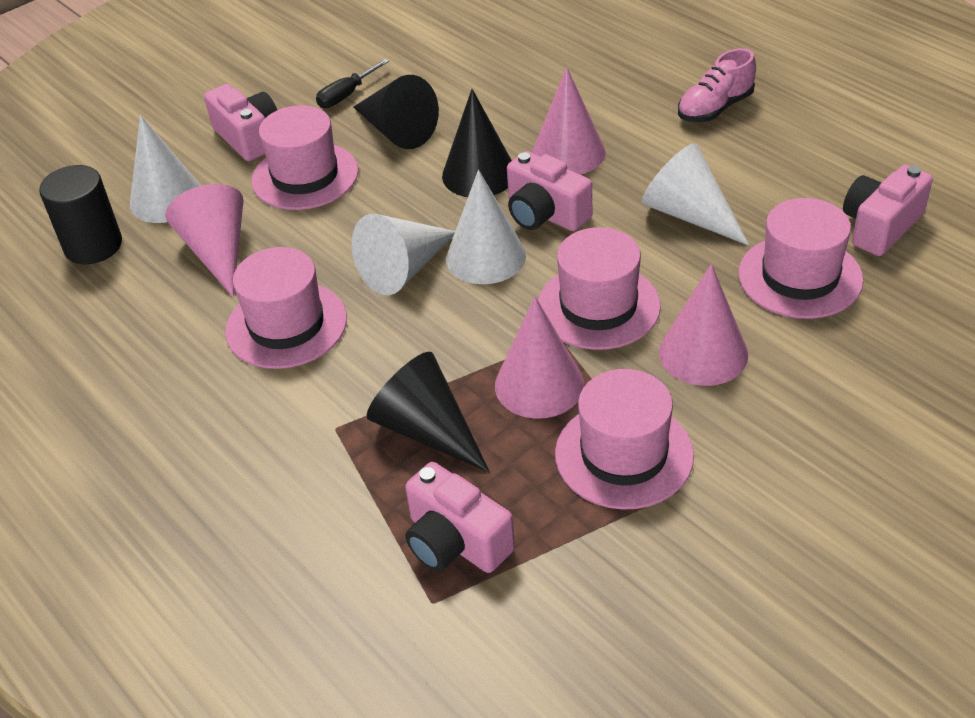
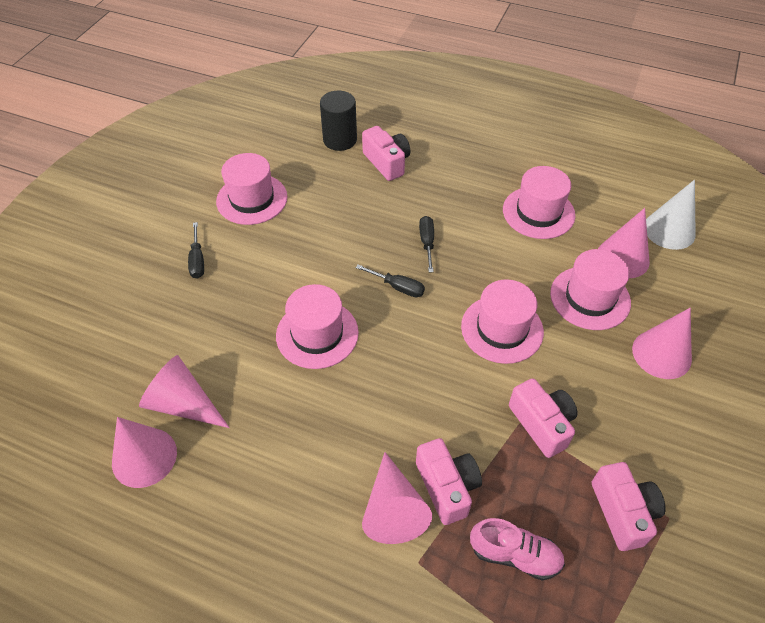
black cone: [353,75,439,149] [366,352,490,473] [442,89,512,197] = 3 -> none = 0
black screwdriver: [316,59,389,108] = 1 -> [188,222,204,279] [356,265,425,297] [419,216,434,272] = 3
pink cone: [165,184,244,297] [495,297,584,419] [532,67,606,175] [659,264,748,386] = 4 -> [112,417,177,488] [139,355,230,428] [362,452,432,544] [598,208,650,278] [632,308,692,379] = 5
white cone: [130,115,202,223] [352,214,455,295] [446,170,526,284] [642,143,749,245] = 4 -> [646,180,696,250] = 1

